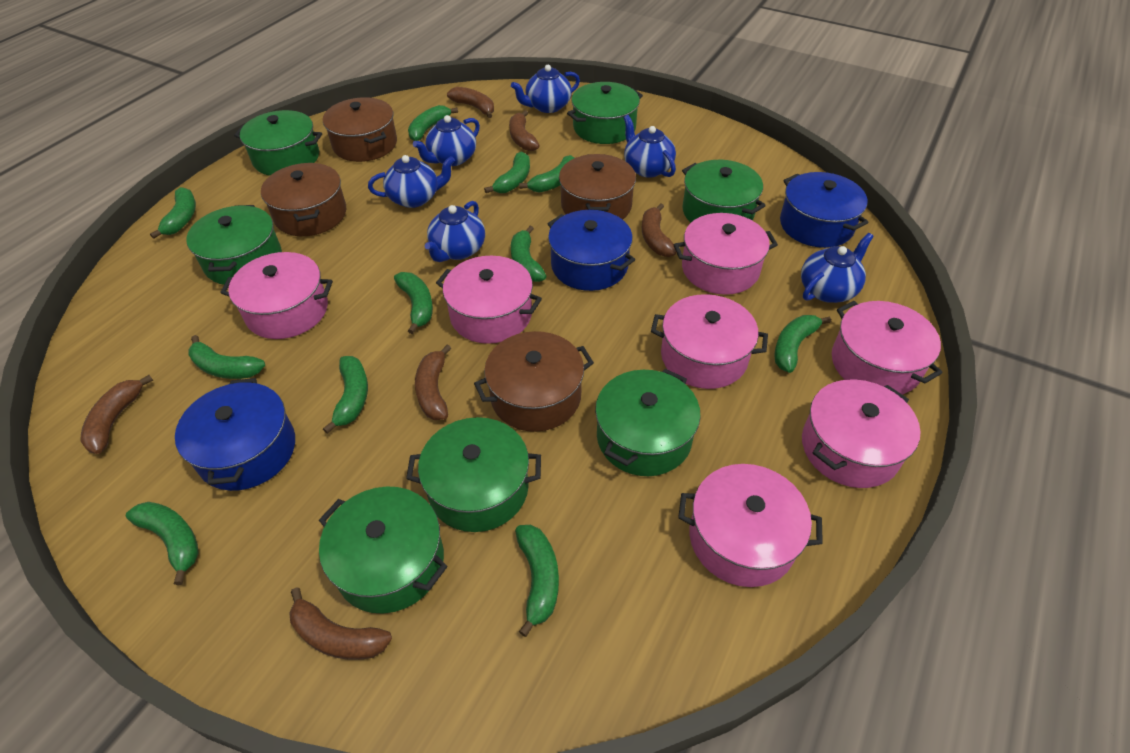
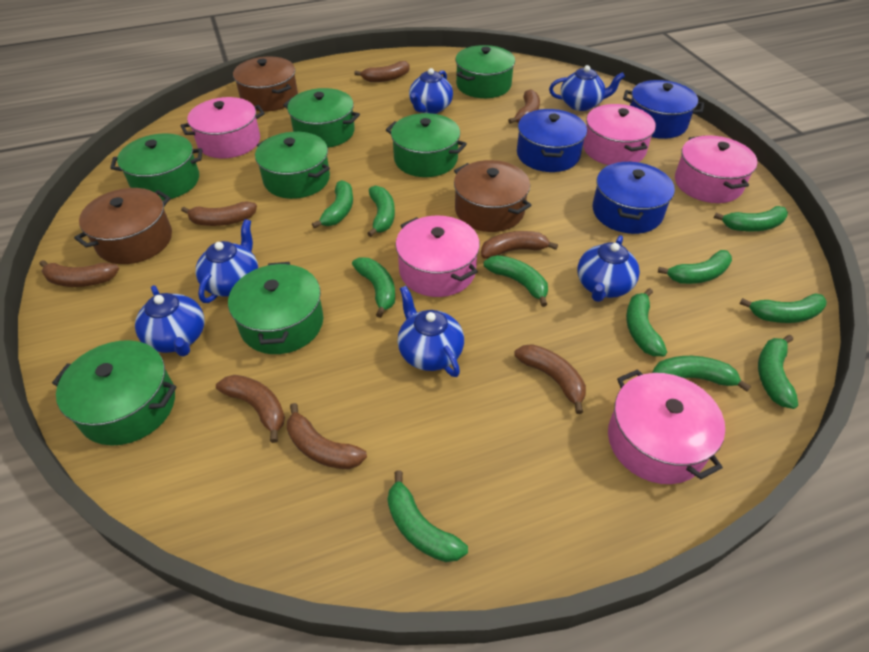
brown banana: [80,375,153,454] [289,587,392,660] [415,345,451,420] [447,87,494,118] [509,110,540,151] [642,203,677,257] = 6 -> [40,260,119,287] [181,202,257,226] [216,375,285,443] [287,403,367,469] [354,61,410,82] [481,231,558,259] [508,89,540,124] [514,344,586,414] = 8
brown pot: [261,163,346,236] [323,97,397,162] [474,331,594,432] [559,154,636,220] = 4 -> [74,188,172,264] [233,57,298,111] [454,160,532,232] = 3
pink pot: [221,252,333,339] [436,256,542,344] [651,294,768,389] [674,213,778,295] [678,464,823,587] [802,379,921,488] [832,301,942,395] = 7 -> [181,97,265,158] [395,216,480,297] [583,104,656,165] [608,369,725,484] [675,135,758,203] = 5

